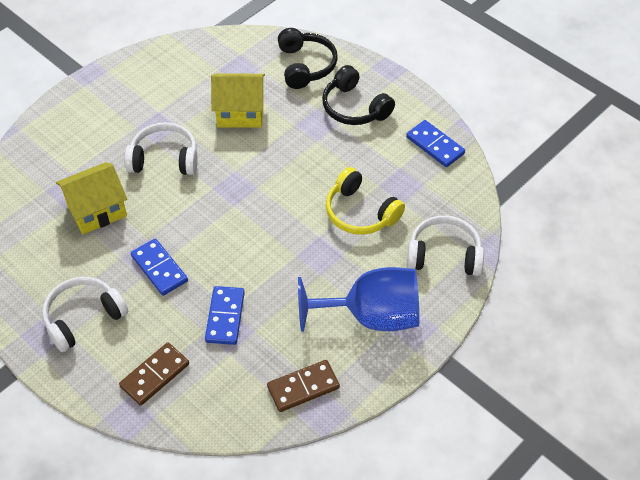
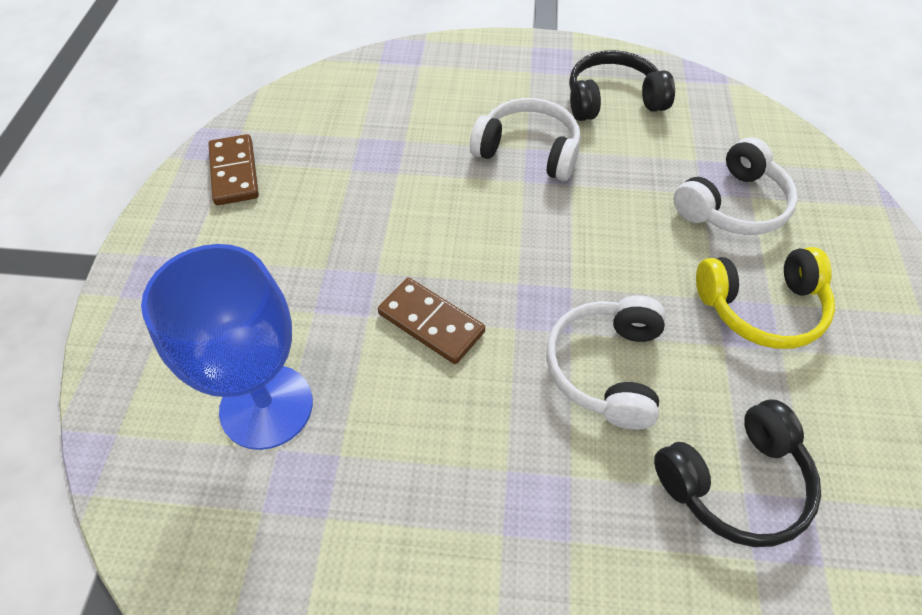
blue domino: [131,239,188,296] [205,286,245,345] [406,120,465,167] = 3 -> none = 0
yellow house: [56,162,127,234] [211,74,265,128] = 2 -> none = 0

